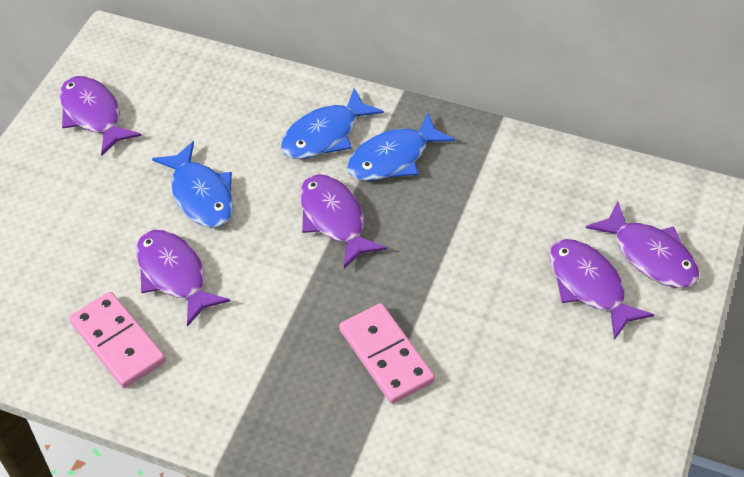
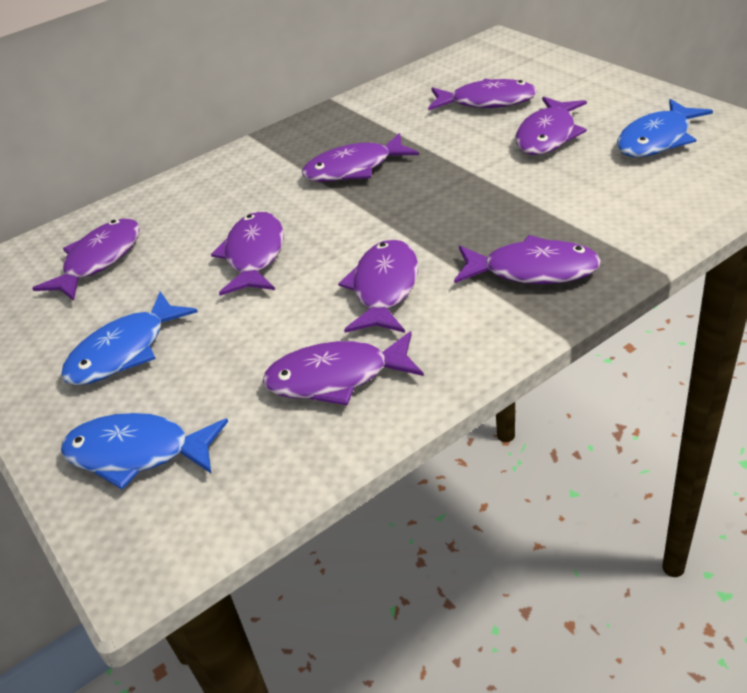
pink domino: [69,292,166,388] [339,303,435,404] = 2 -> none = 0
purple fish: [60,76,142,156] [136,230,230,327] [300,174,387,269] [549,239,654,340] [586,202,699,288] = 5 -> [32,219,140,301] [211,212,284,296] [262,331,424,405] [302,133,419,182] [338,240,418,333] [428,79,537,111] [454,235,601,284] [515,97,587,155] = 8

